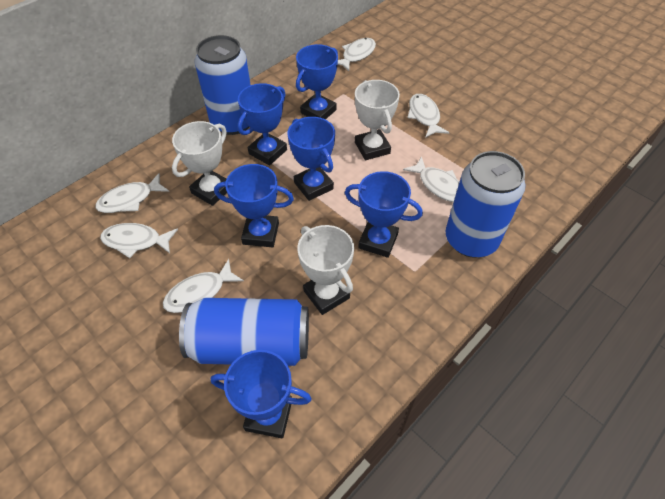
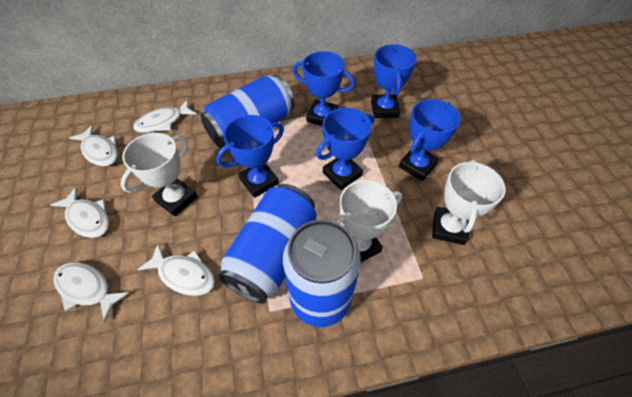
blue trophy: [211,350,312,438] [214,164,294,247] [237,83,287,166] [287,117,335,201] [296,44,338,120] [345,171,423,258] = 6 -> [216,115,284,198] [293,51,355,126] [316,108,374,190] [371,44,417,118] [399,99,461,181] = 5
white fish: [95,173,169,213] [100,223,178,258] [163,259,244,313] [338,38,376,71] [403,156,459,202] [407,94,449,138] = 6 -> [51,187,109,238] [53,262,130,322] [69,125,118,166] [134,100,197,133] [137,244,215,296] = 5

